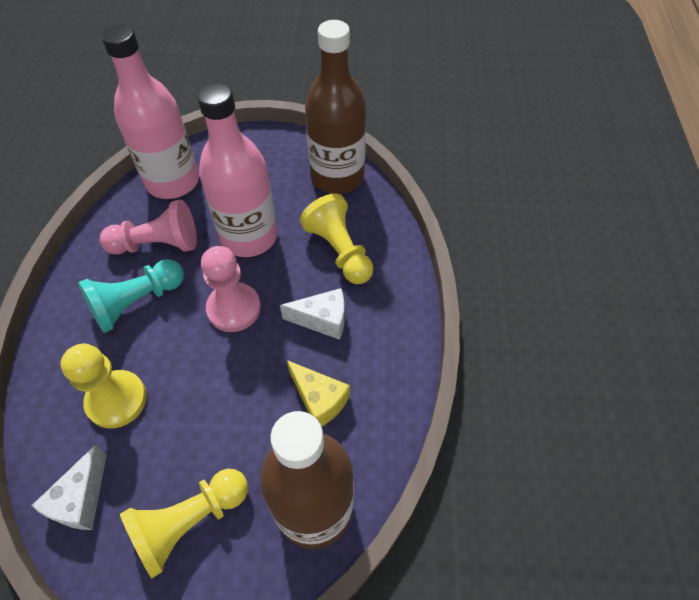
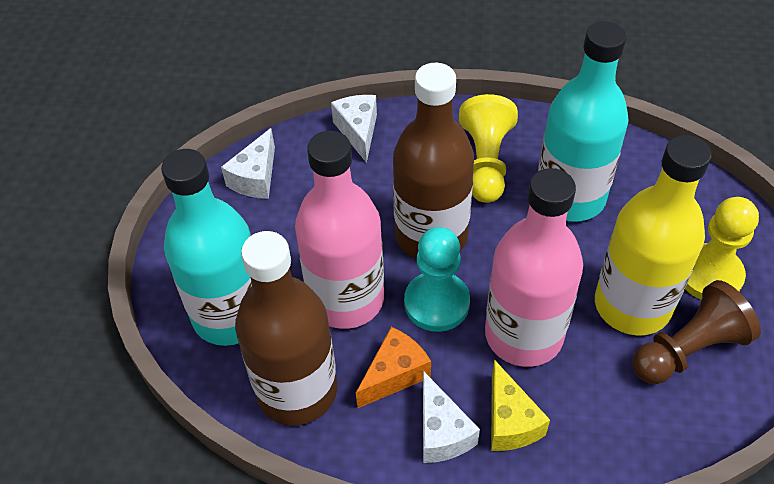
brown pawn: none = 0 -> [632,280,761,384] = 1
orange cheese: none = 0 -> [356,327,431,409] = 1
pink pawn: [100,200,197,255] [201,246,261,332] = 2 -> none = 0
turquoise bottle: none = 0 -> [161,149,252,346] [538,21,628,222] = 2
white cheese: [32,445,107,530] [280,288,345,340] = 2 -> [221,128,275,199] [331,95,377,163] [423,371,480,463] = 3
yellow bottle: none = 0 -> [595,135,712,336] = 1
yellow pawn: [61,344,147,429] [120,469,248,578] [300,194,373,284] = 3 -> [459,94,518,203] [685,197,759,300] = 2

